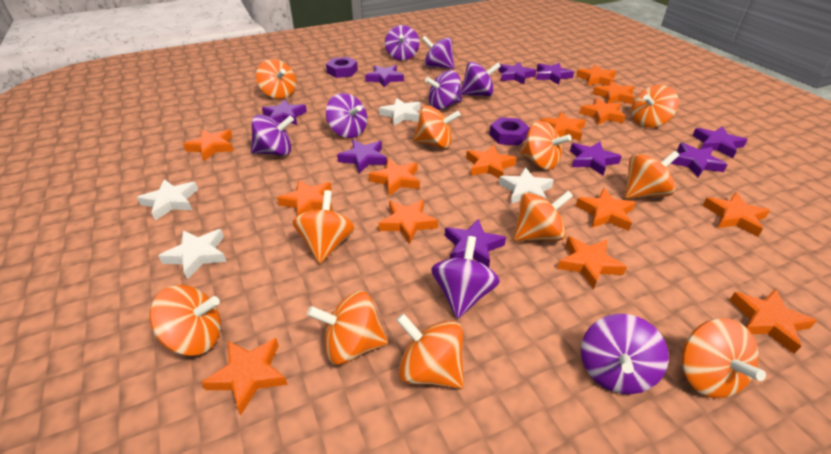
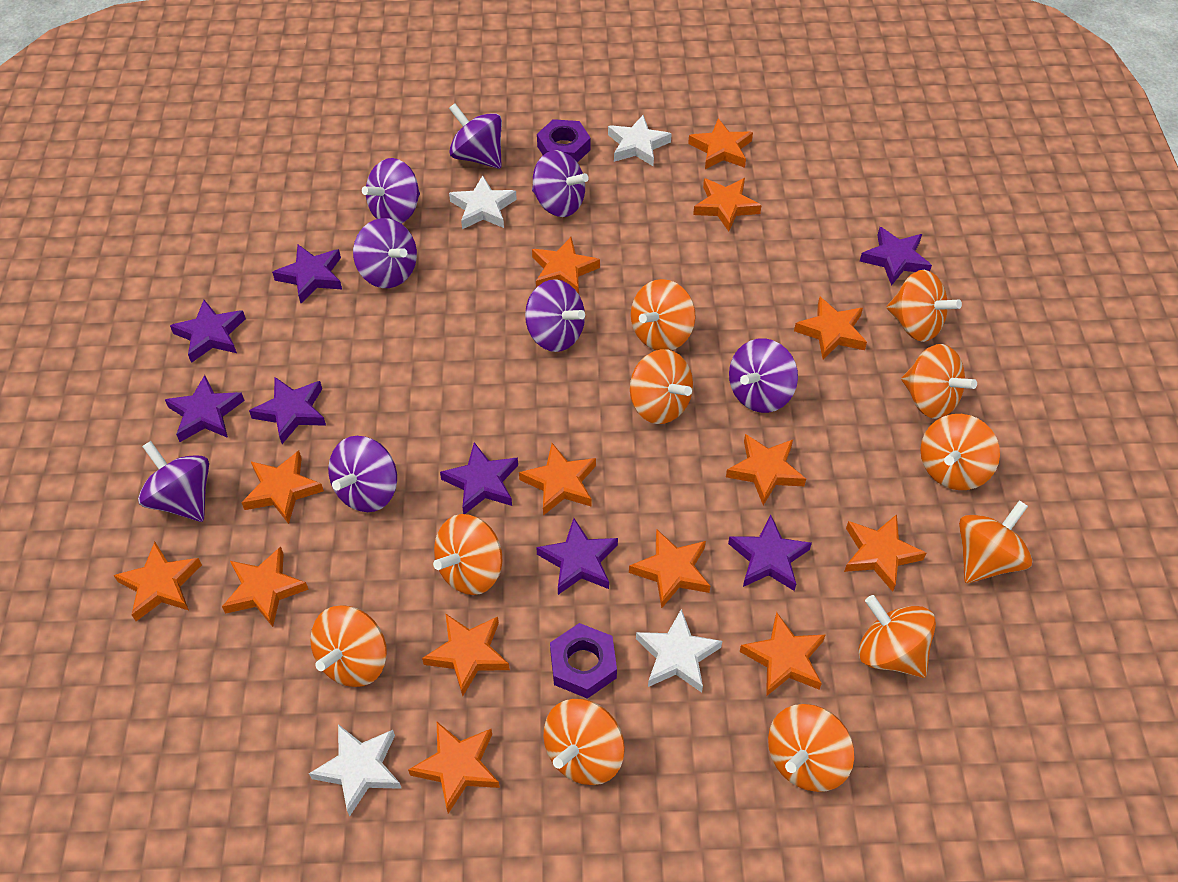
purple star: [262,99,307,125] [337,140,387,173] [365,65,404,87] [445,219,506,267] [499,62,536,84] [536,63,574,85] [570,142,622,175] [670,142,728,177] [692,126,747,158] = 9 -> [165,375,245,442] [170,300,246,363] [249,377,326,444] [272,245,342,303] [440,442,518,514] [536,518,618,595] [728,515,812,591] [860,227,932,286] = 8

